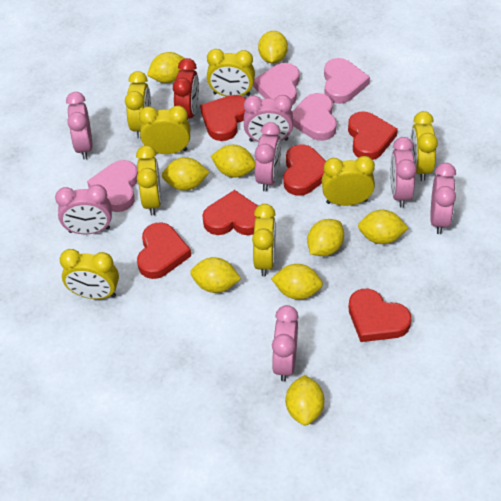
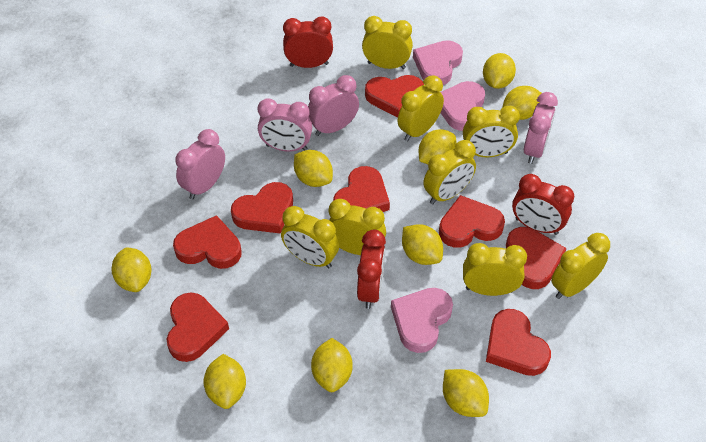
pink clock: [55,184,112,234] [66,92,92,159] [244,95,293,142] [255,122,281,192] [272,305,299,382] [390,137,417,208] [430,163,456,234] = 7 -> [175,129,225,199] [258,98,312,152] [308,75,359,136] [524,92,558,164] = 4
pink heart: [87,160,138,212] [253,63,300,105] [292,93,337,141] [324,58,370,104] = 4 -> [391,288,453,353] [413,40,463,85] [441,81,485,131] = 3
red clock: [173,58,199,120] = 1 -> [283,16,333,68] [357,229,386,309] [512,174,574,235] = 3
red heart: [137,222,191,279] [200,95,246,141] [202,190,258,235] [283,144,326,196] [348,111,398,160] [349,289,411,342] = 6 -> [167,292,229,362] [173,215,242,269] [231,182,293,234] [333,166,390,212] [365,75,424,118] [439,195,505,248] [486,309,551,376] [506,227,566,289] = 8

